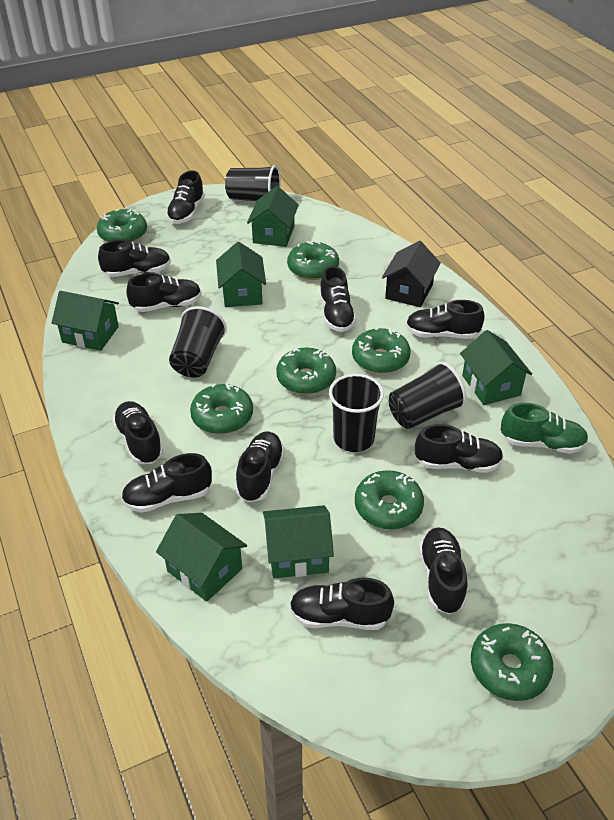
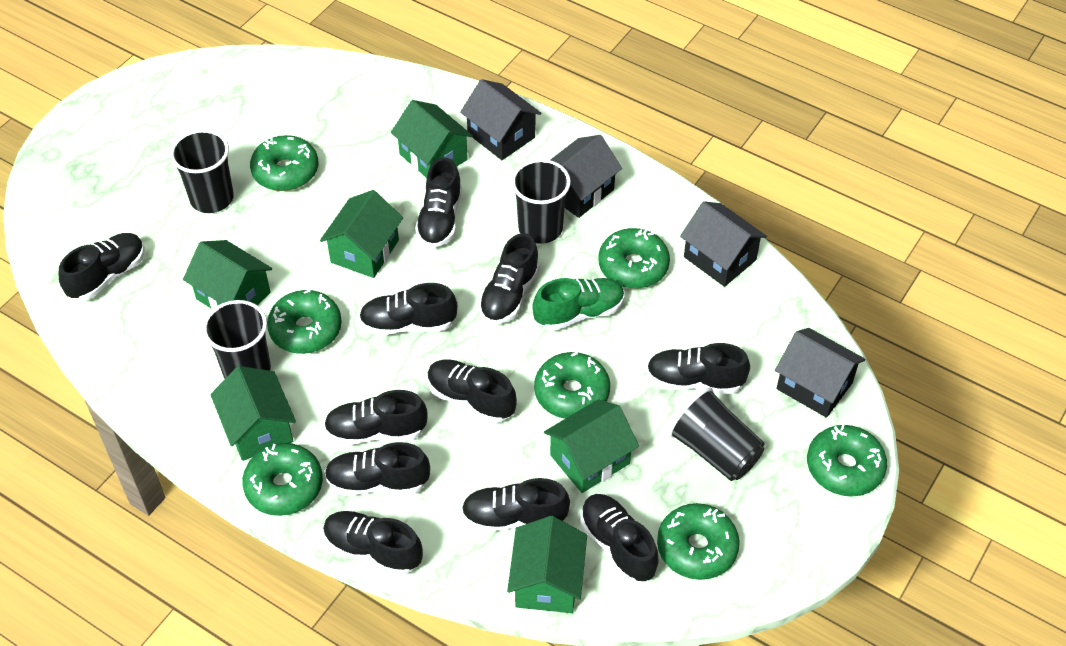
black house: [382,241,441,307] = 1 -> [460,79,542,160] [550,135,622,218] [680,201,767,287] [775,328,865,418] = 4

